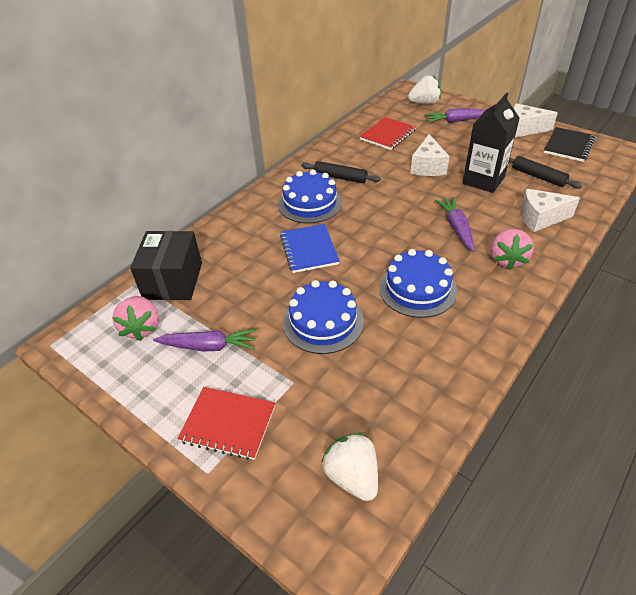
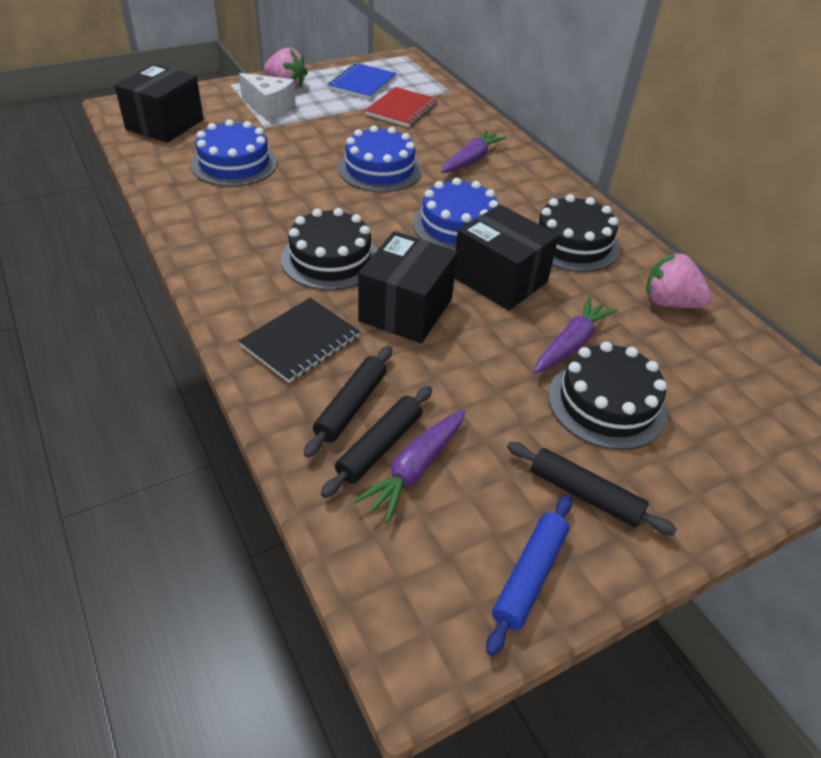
black box: [130,231,202,300] = 1 -> [115,64,204,143] [358,231,458,343] [455,204,559,311] = 3
black cake: none = 0 -> [281,208,377,290] [536,194,620,272] [548,342,667,450] = 3
black carton: [463,93,520,193] = 1 -> none = 0
black rolling pin: [302,161,381,183] [509,156,582,189] = 2 -> [304,346,392,458] [321,386,432,498] [507,442,677,536] = 3
blue rolling pin: none = 0 -> [486,495,572,656] = 1
red notebook: [177,387,275,460] [359,117,416,150] = 2 -> [365,87,438,127] = 1
white cheese: [410,134,449,176] [514,103,558,137] [521,189,580,232] = 3 -> [239,73,296,121] = 1
white strawberry: [322,432,378,501] [408,75,441,104] = 2 -> none = 0

